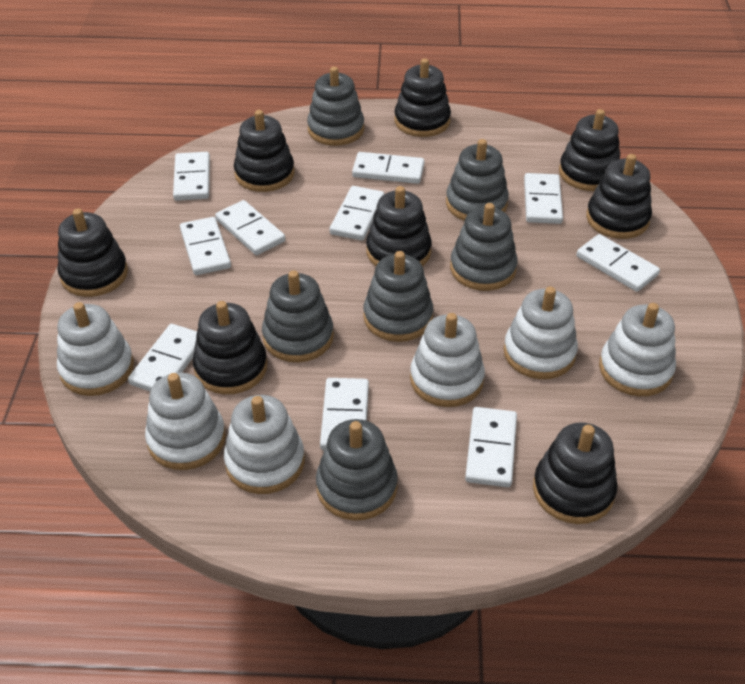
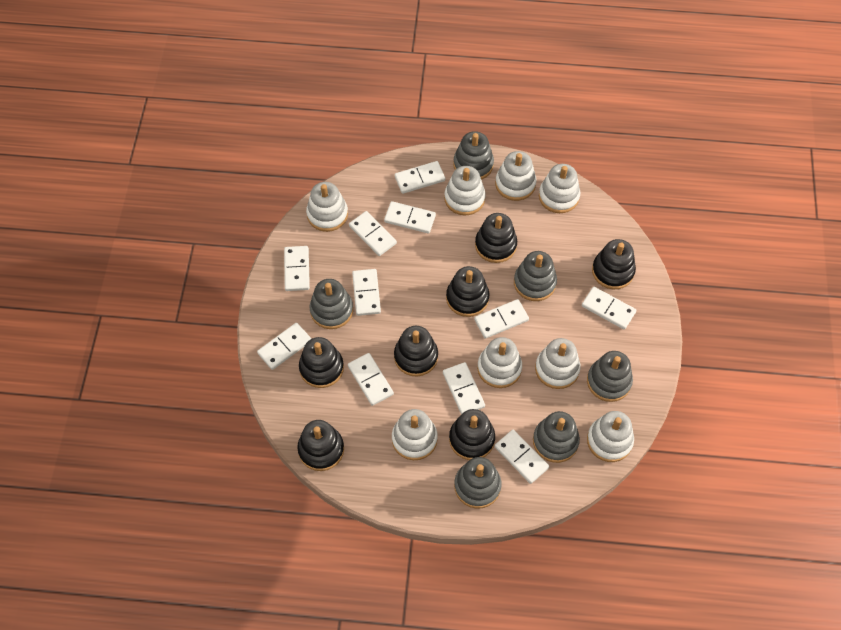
black stacking toy: [57,208,128,297] [193,301,267,394] [234,110,295,192] [366,186,432,266] [394,58,451,137] [533,423,618,524] [559,109,620,191] [586,154,652,239] = 8 -> [297,420,344,471] [299,337,344,388] [394,326,438,377] [446,266,489,317] [449,409,495,460] [475,213,517,263] [592,239,636,289] = 7
white domino: [128,324,197,391] [173,152,210,201] [180,217,231,275] [215,200,285,255] [320,378,369,450] [330,186,384,241] [352,152,424,184] [465,407,517,487] [524,173,563,224] [576,234,660,292] = 10 -> [257,323,311,370] [284,246,310,291] [348,353,394,406] [349,211,397,256] [352,269,381,316] [384,201,436,233] [395,161,445,194] [443,362,485,414] [474,299,529,339] [495,430,549,484] [582,287,636,329] = 11
white stacking toy: [57,302,134,396] [145,373,226,470] [224,395,305,494] [410,313,485,407] [504,287,578,379] [599,303,676,396] = 6 -> [306,182,348,232] [392,409,438,460] [444,166,486,215] [477,337,522,388] [495,151,537,201] [535,338,581,389] [539,164,580,213] [587,411,634,462] = 8

